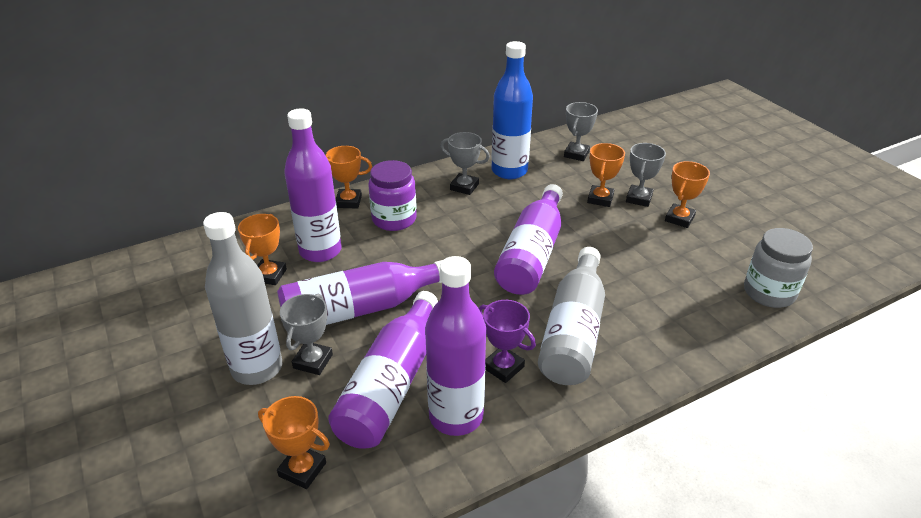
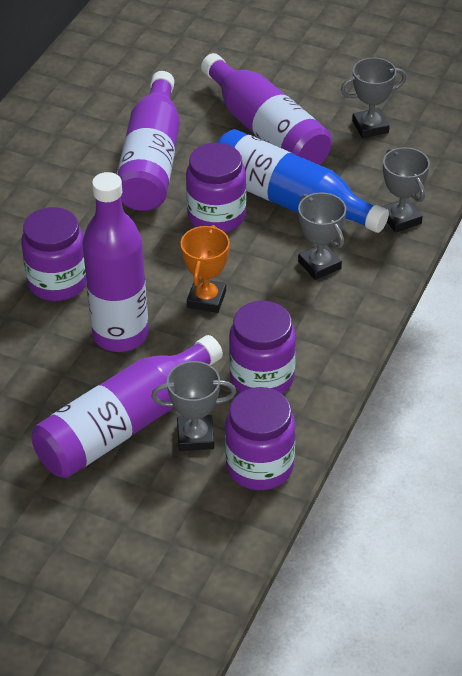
grey bottle: [203,212,282,385] [538,247,605,385] = 2 -> none = 0
grey jar: [744,228,813,308] = 1 -> none = 0
orange trophy: [238,214,287,285] [258,396,330,489] [325,146,372,208] [587,143,625,207] [665,161,710,228] = 5 -> [181,225,230,313] = 1
purple bottle: [277,260,443,325] [284,108,342,262] [328,291,438,449] [425,256,486,436] [494,184,563,295] = 5 -> [31,335,223,478] [82,172,148,352] [117,71,180,211] [201,53,332,165] = 4
purple jar: [368,160,417,231] = 1 -> [21,207,86,301] [186,143,246,232] [225,387,295,490] [229,301,296,394] = 4
purple trophy: [479,300,536,383] = 1 -> none = 0

